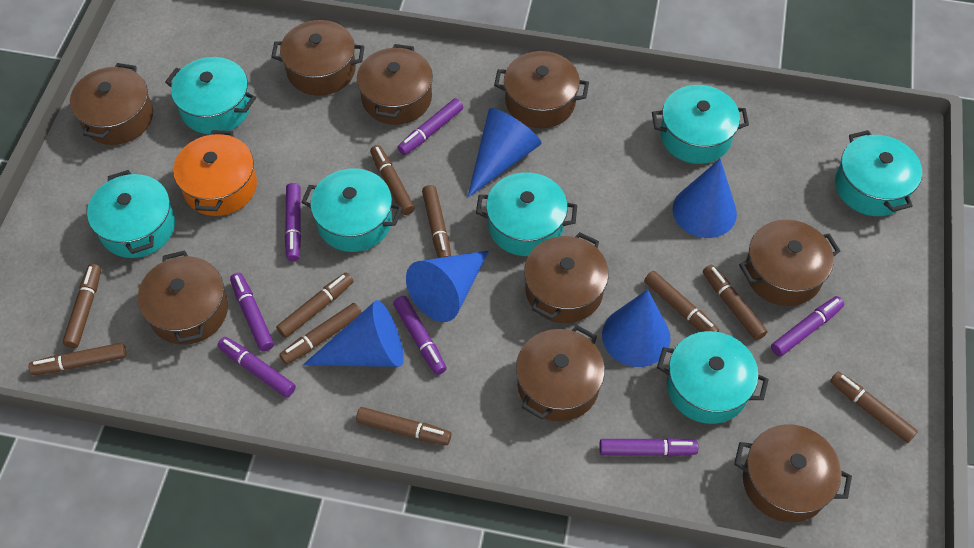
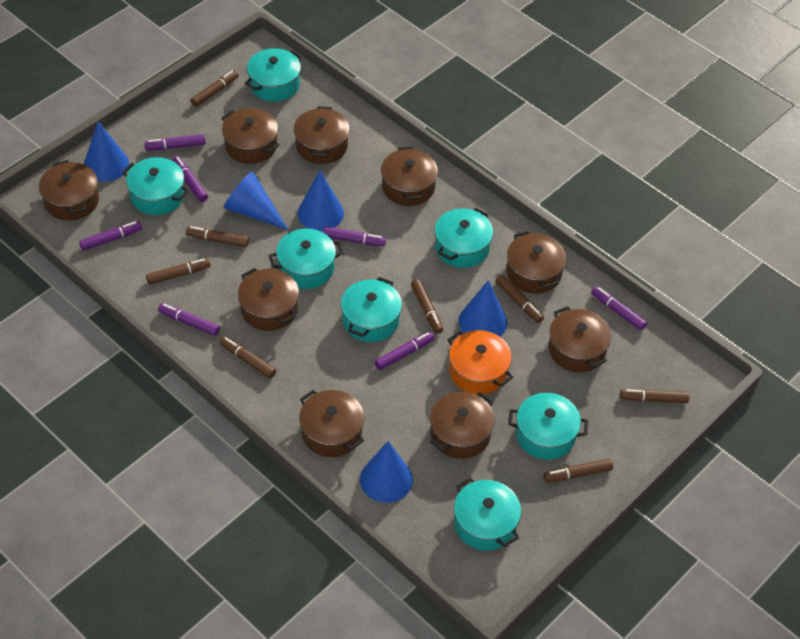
brown marker: [29,343,127,375] [63,264,101,348] [276,273,353,338] [279,303,362,365] [356,407,451,445] [370,145,415,215] [422,185,451,258] [644,271,719,332] [703,264,768,340] [830,372,918,443] = 10 -> [146,258,211,285] [186,226,249,247] [191,70,239,107] [220,336,276,379] [411,279,443,334] [495,275,544,323] [543,459,613,483] [620,389,689,403] = 8

